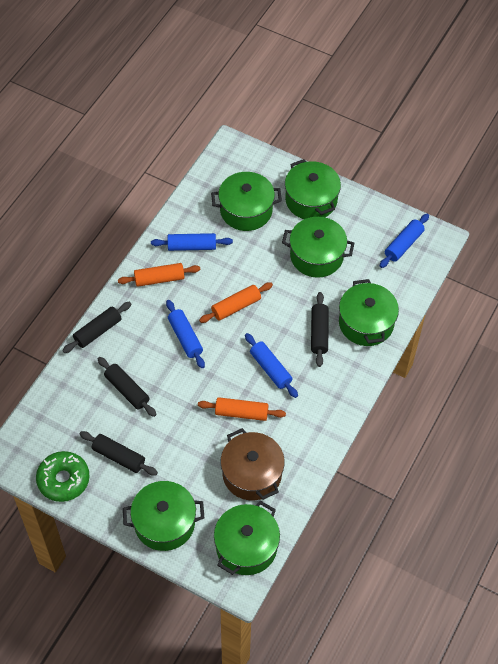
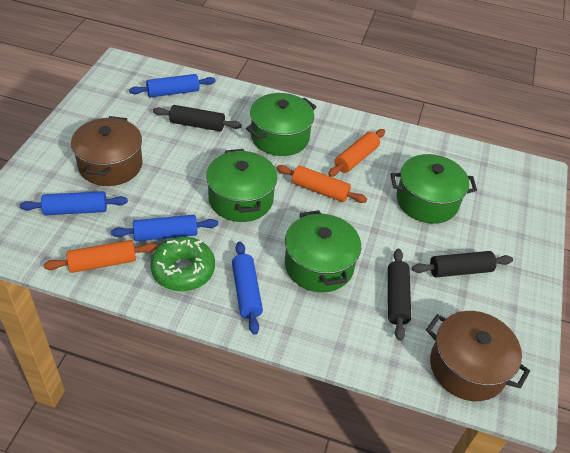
black rolling pin: [62,302,131,353] [80,431,158,476] [98,357,156,417] [311,292,329,367] = 4 -> [153,105,242,131] [388,249,411,341] [412,251,513,277] = 3
brown pot: [220,428,285,500] = 1 -> [71,116,143,186] [426,311,530,401] = 2
green pot: [123,481,204,551] [211,172,282,231] [214,501,280,575] [282,217,354,278] [285,159,341,219] [339,279,399,346] = 6 -> [206,149,277,222] [246,93,316,156] [285,210,361,293] [391,154,477,224] = 4

